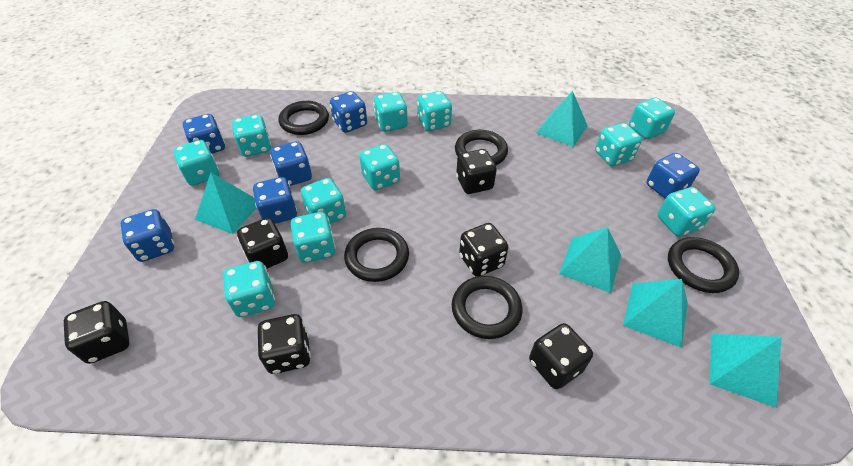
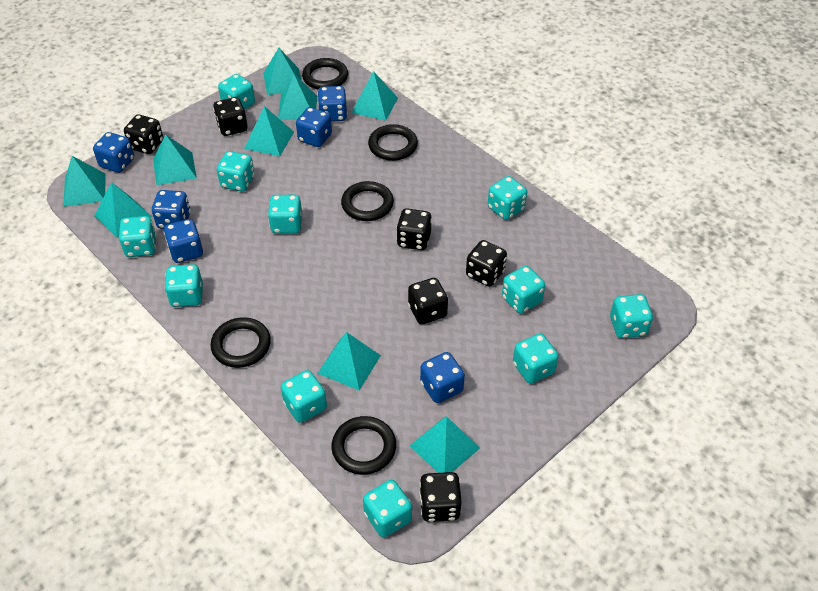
turquoise pyramid: [195,173,256,234] [536,91,588,147] [559,227,621,293] [623,279,688,348] [710,334,781,408] = 5 -> [63,156,106,207] [94,182,152,237] [153,135,197,185] [244,106,294,156] [263,48,301,95] [278,74,317,120] [317,332,381,391] [351,71,398,121] [410,416,480,473] = 9

